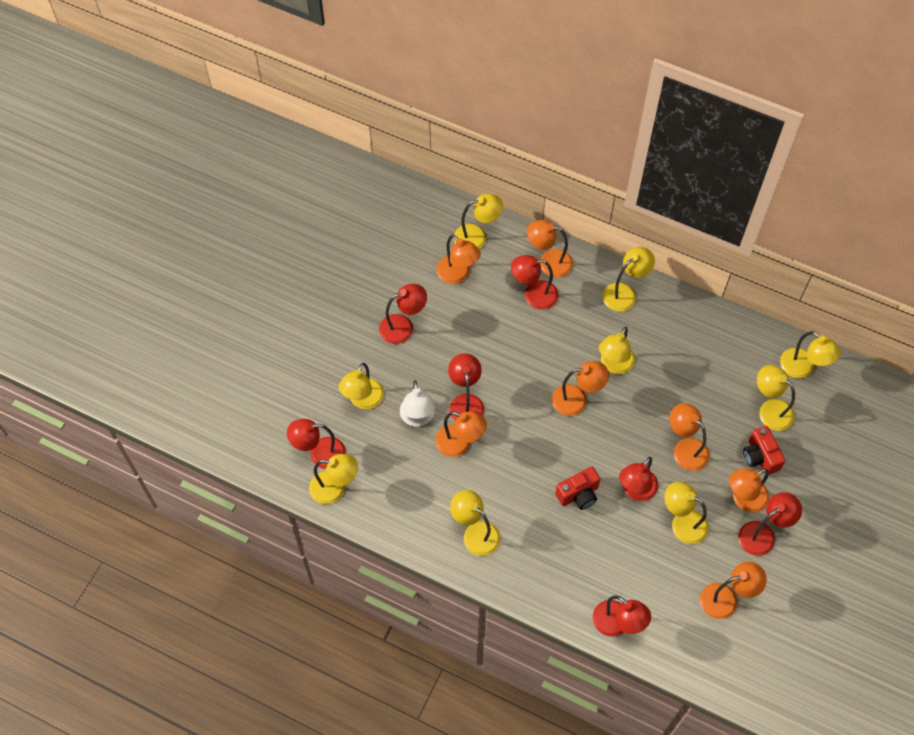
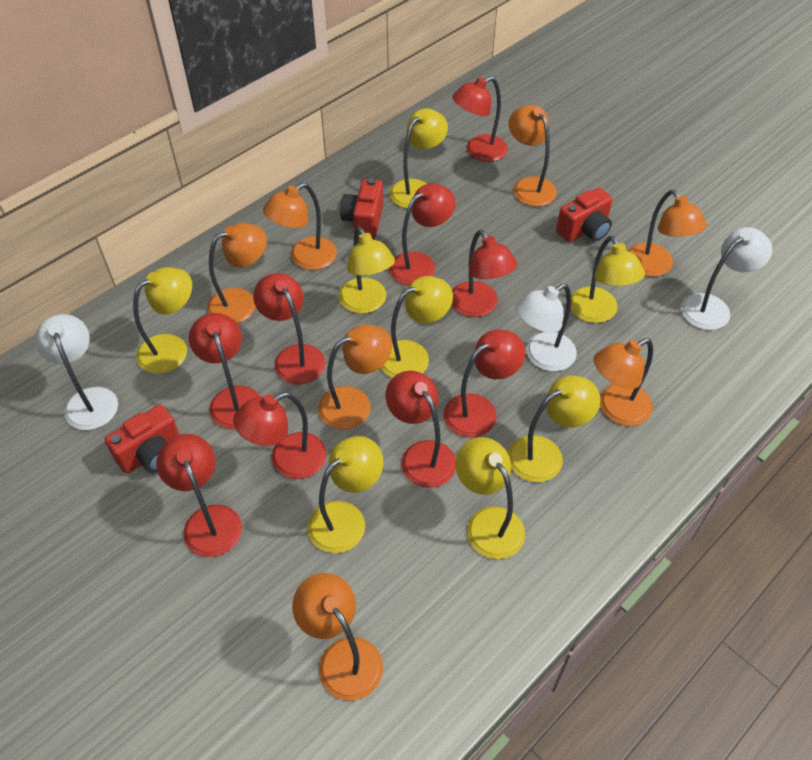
red camera: [555,467,601,510] [743,426,785,475] = 2 -> [105,405,180,474] [340,178,383,240] [556,188,613,242] = 3
red lamp: [287,419,346,469] [379,284,427,344] [448,353,484,421] [511,255,559,310] [593,595,651,637] [619,457,658,501] [738,492,802,556] = 7 -> [156,434,242,557] [189,313,260,429] [233,392,326,479] [253,273,325,385] [385,371,456,488] [389,183,456,286] [444,330,525,438] [452,76,508,162] [452,230,517,317] = 9
white lamp: [400,380,435,427] = 1 -> [35,314,118,430] [515,284,577,371] [681,227,772,330] = 3
yellow lamp: [309,454,358,504] [339,363,384,409] [450,490,500,556] [454,194,503,249] [599,327,635,374] [602,247,655,312] [664,482,709,544] [757,365,795,431] [780,331,841,378] = 9 -> [133,267,192,374] [307,436,383,553] [339,226,395,314] [381,276,453,378] [390,108,448,209] [456,437,525,559] [508,376,600,482] [571,236,645,323] = 8

